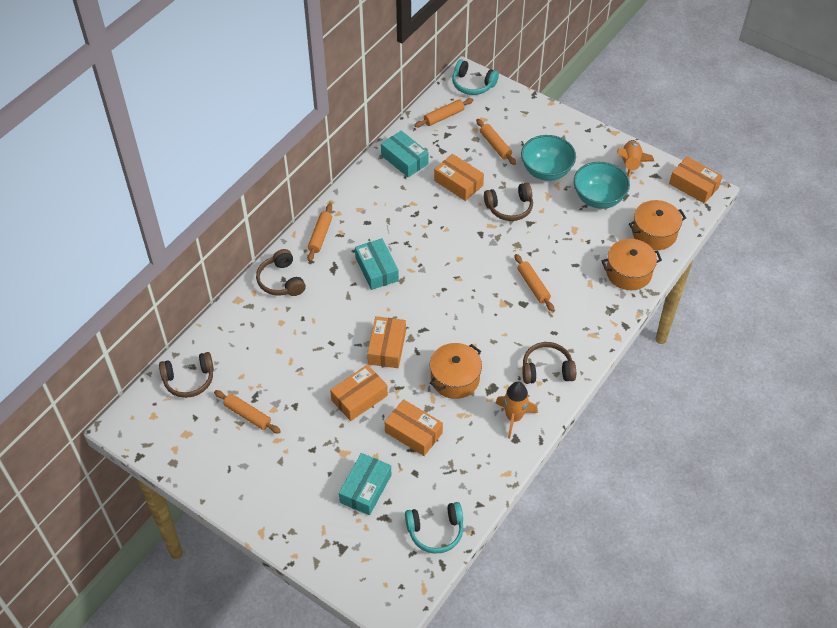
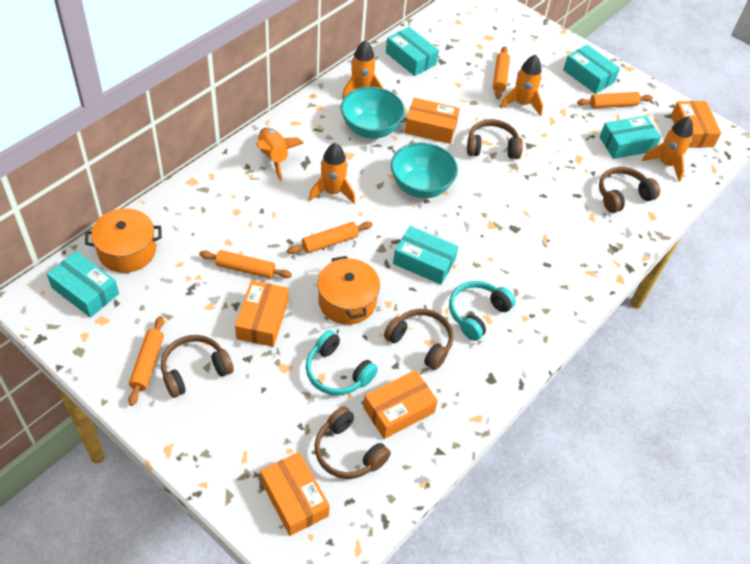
brown headphones: [159,352,214,398] [256,249,306,296] [484,183,533,221] [522,342,576,384] = 4 -> [161,335,234,398] [315,406,391,479] [384,309,453,370] [467,119,523,159] [599,167,660,213] = 5
orange pot: [430,343,482,399] [602,239,662,290] [629,200,686,250] = 3 -> [85,208,162,273] [317,256,380,325] = 2
orange rocket: [495,382,538,439] [617,140,654,180] = 2 -> [256,128,303,181] [309,143,355,204] [342,40,383,100] [500,54,543,116] [642,117,693,182] = 5
turquoise box: [339,453,391,515] [355,238,399,290] [381,131,429,177] = 3 -> [47,251,119,318] [386,27,439,76] [393,226,459,285] [563,45,620,94] [600,116,661,159] = 5

